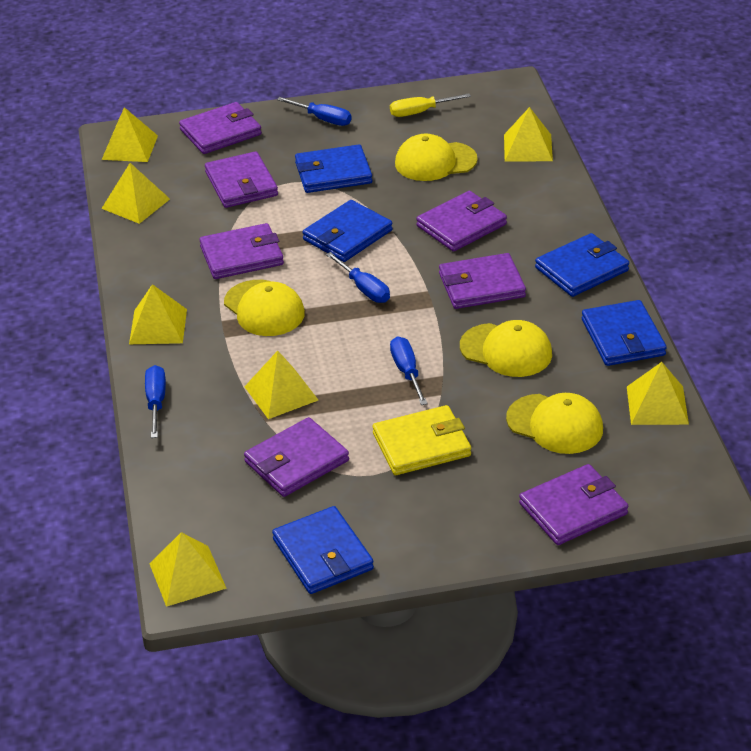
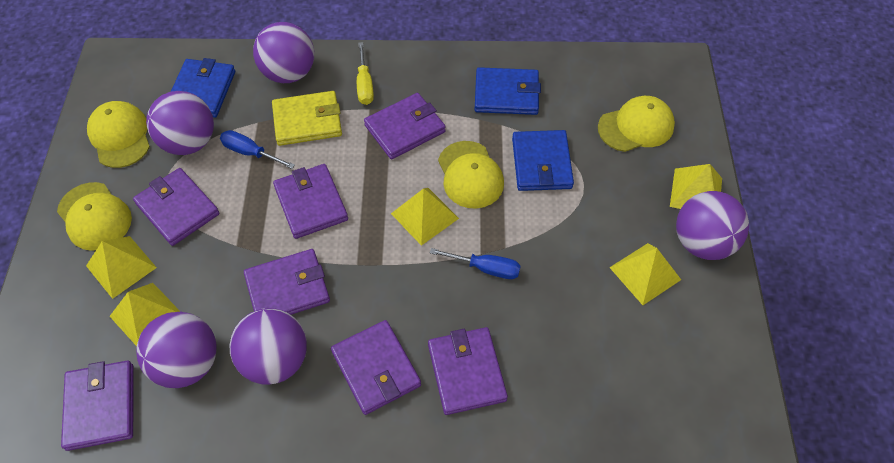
blue screwdriver: [145,365,166,438] [277,97,352,126] [326,252,390,303] [390,336,428,405] = 4 -> [220,130,295,169] [430,248,521,279] = 2
blue wallet: [272,506,374,594] [295,144,372,193] [302,200,393,262] [535,233,629,297] [582,300,667,366] = 5 -> [171,58,235,118] [475,67,541,115] [512,130,574,191] = 3
purple ball: none = 0 -> [136,312,217,388] [146,91,214,155] [230,308,307,385] [253,22,314,83] [676,191,749,260] = 5
yellow pyramid: [101,163,170,224] [102,107,158,162] [129,284,187,344] [149,532,227,607] [244,351,318,419] [504,107,553,161] [627,362,689,425] = 7 -> [86,236,157,299] [110,283,181,346] [391,188,459,246] [609,243,681,305] [670,164,722,209] = 5

